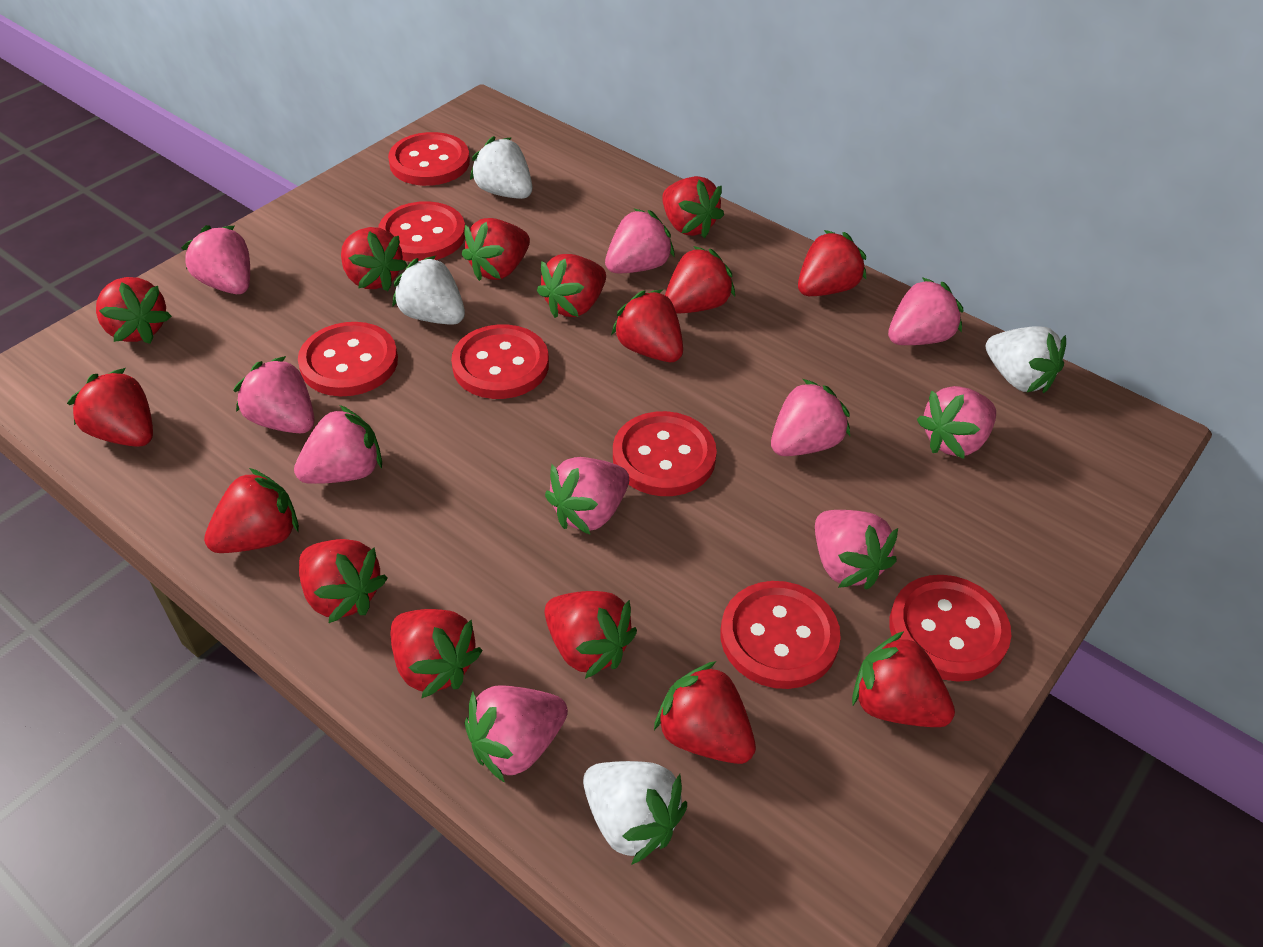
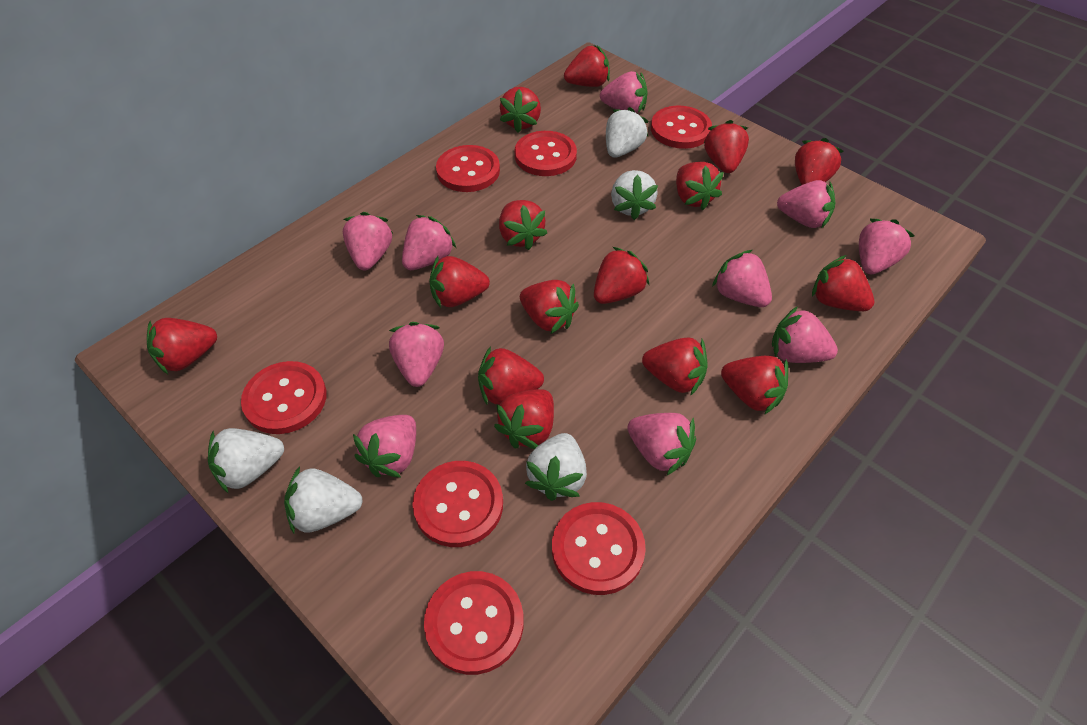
white strawberry: [392,256,465,325] [470,136,532,199] [583,761,687,865] [986,326,1066,394] = 4 -> [208,428,284,494] [284,466,363,533] [525,433,587,501] [606,107,648,158] [611,170,658,220] = 5

